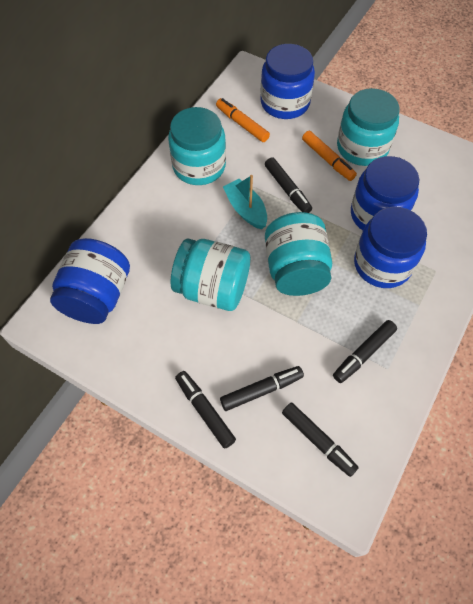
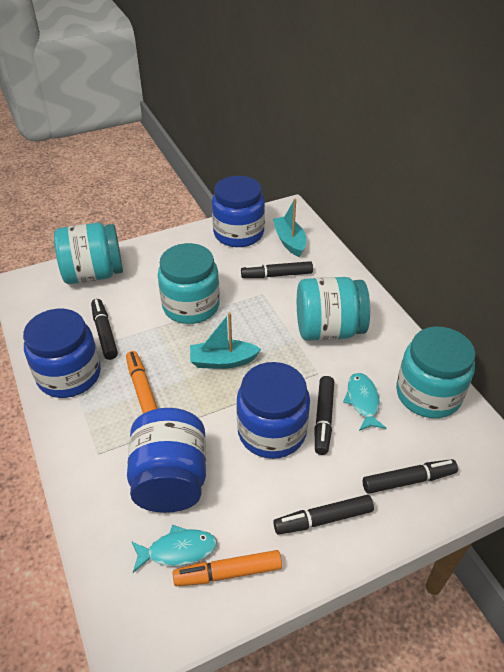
turquoise boat: [223,175,267,229] = 1 -> [190,312,261,369] [273,198,306,257] = 2
turquoise fish: none = 0 -> [131,525,217,573] [343,373,386,431] = 2

